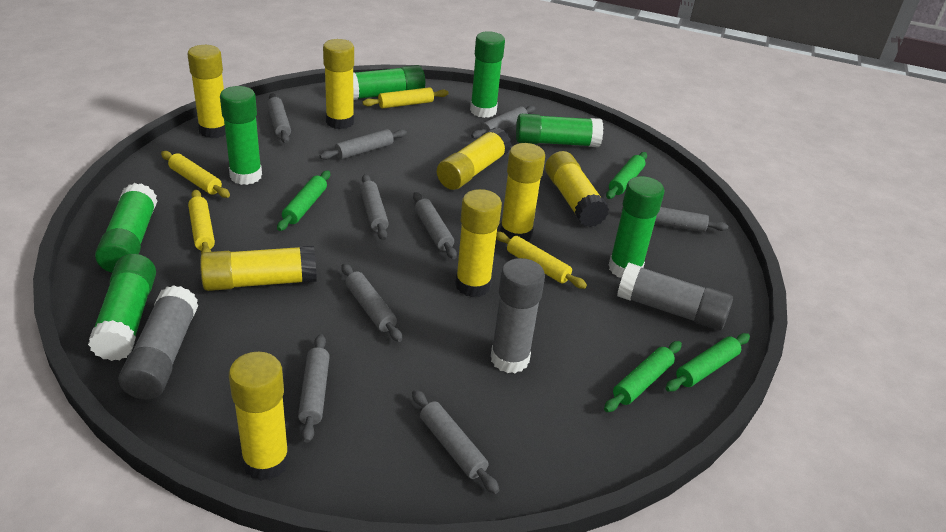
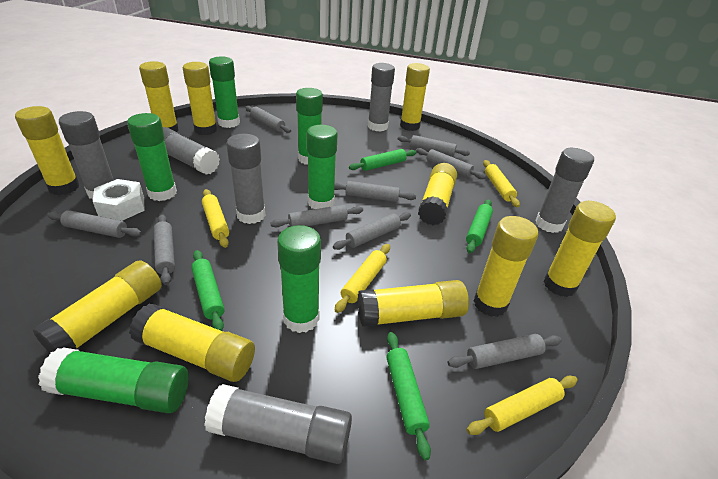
green glue stick: [88,254,156,361] [95,183,157,273] [220,86,262,185] [353,65,425,100] [470,31,505,118] [516,114,603,147] [608,176,664,278] = 7 -> [38,347,189,413] [127,113,177,201] [209,56,240,128] [277,225,321,333] [296,88,323,165] [307,125,338,209] = 6
grey glue stick: [119,285,198,400] [491,258,545,373] [617,263,733,330] = 3 -> [59,111,114,199] [163,127,220,175] [204,384,352,464] [226,134,266,224] [368,63,395,132] [535,148,594,233] = 6
white nut: none = 0 -> [93,179,145,221] = 1
yellow glue stick: [187,45,226,138] [200,246,317,291] [229,352,289,481] [323,39,354,129] [437,127,512,190] [455,189,502,297] [500,143,545,241] [545,151,609,227] = 8 -> [15,106,80,195] [32,261,162,353] [129,304,255,382] [139,61,179,132] [183,62,217,135] [358,280,469,327] [400,63,430,131] [418,163,457,225] [474,216,539,317] [543,201,616,297] = 10

